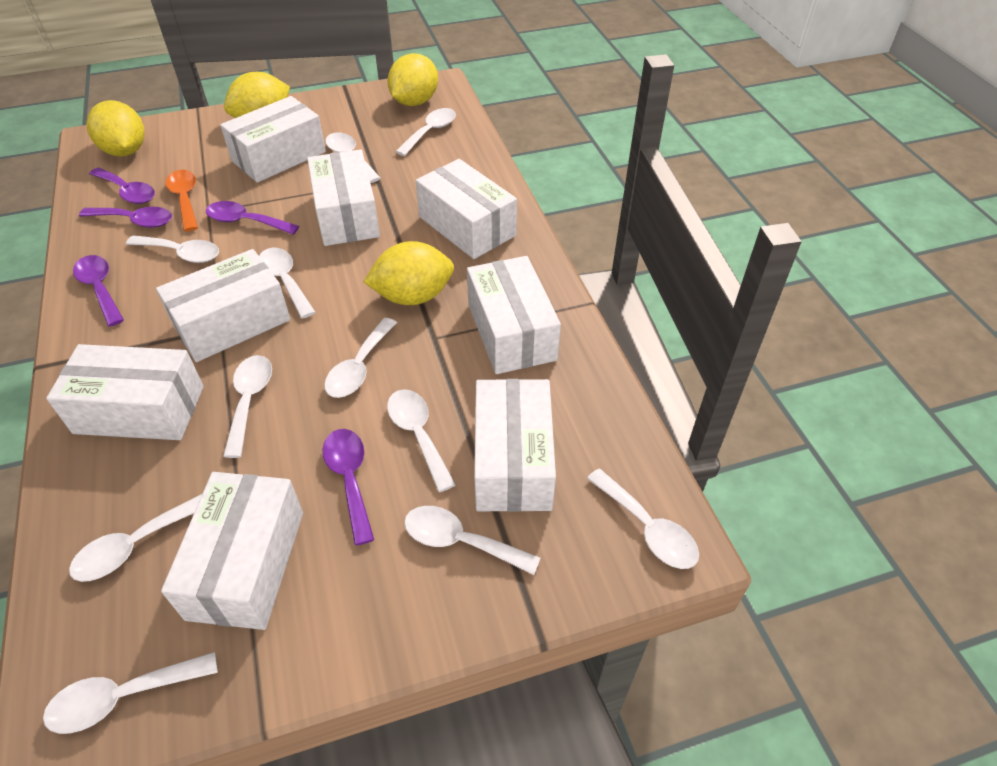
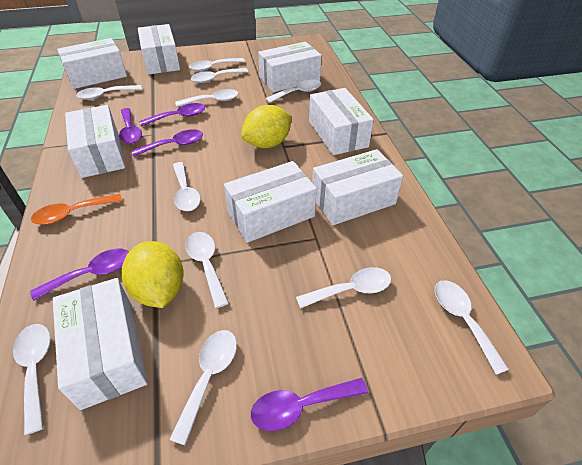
yellow lemon: [86,100,145,157] [224,72,290,118] [363,241,454,305] [388,53,438,106] = 4 -> [122,241,184,308] [241,105,292,148] = 2

